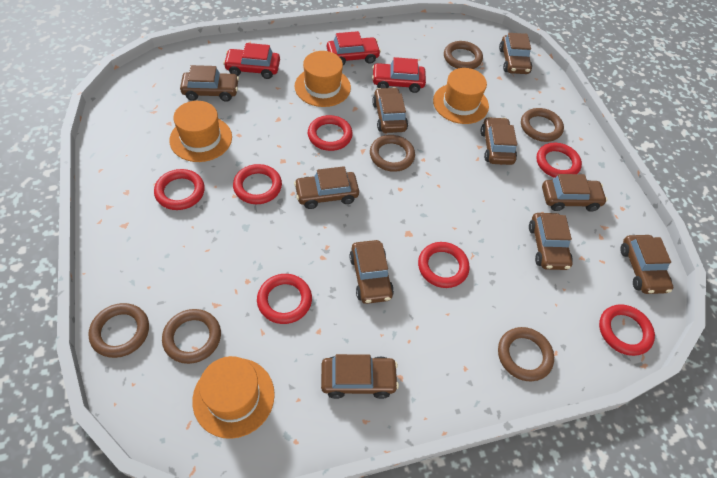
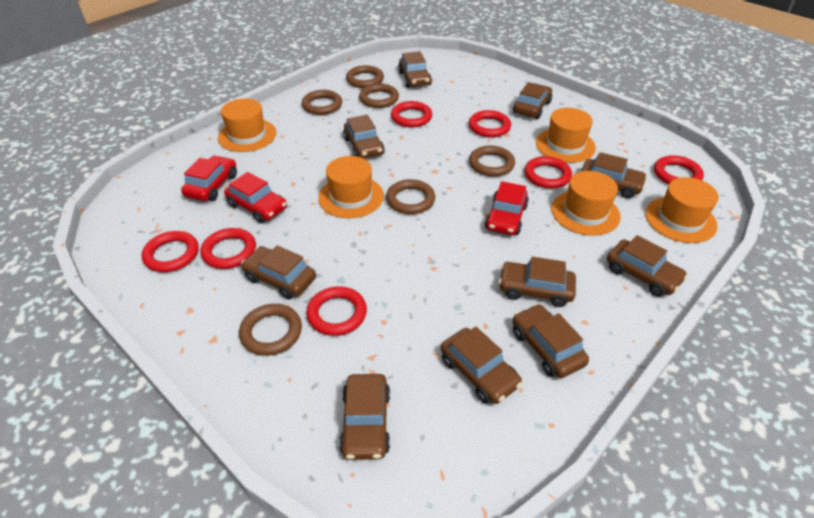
orange hat: [169,101,232,162] [192,356,275,439] [294,51,351,107] [433,68,489,124] = 4 -> [218,98,277,152] [318,156,384,218] [536,108,596,163] [552,171,621,236] [645,177,719,243] = 5

